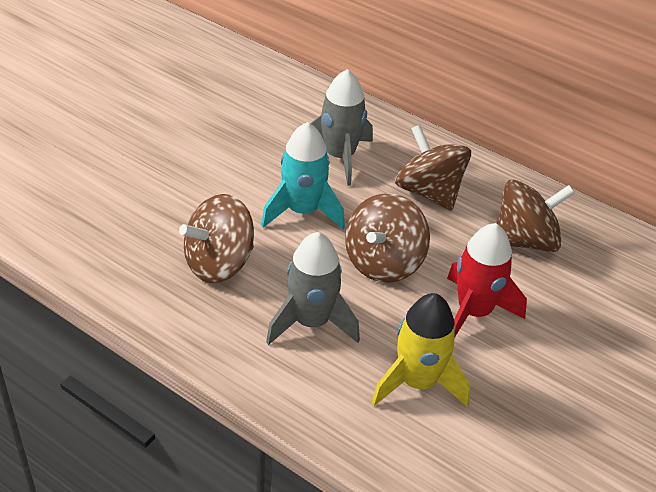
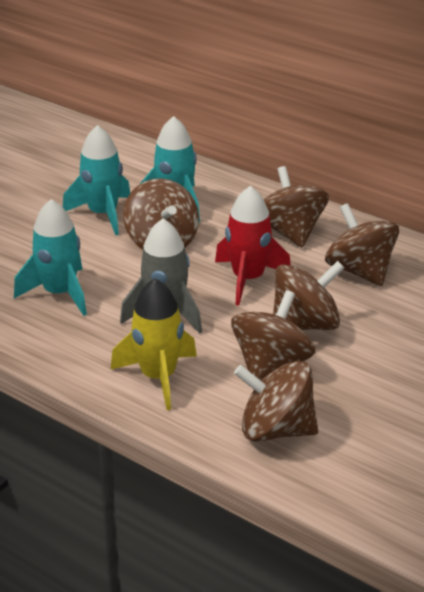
brown spinning top: [179,194,254,283] [345,193,430,283] [395,125,471,211] [497,180,575,252] = 4 -> [123,178,199,249] [231,290,315,381] [234,361,318,442] [264,166,329,248] [273,261,344,330] [325,203,399,286] = 6
grey rocket: [266,232,360,345] [310,69,373,186] = 2 -> [120,218,202,334] = 1
turquoise rocket: [261,122,345,229] = 1 -> [14,199,87,316] [63,125,130,236] [139,116,200,222] = 3

